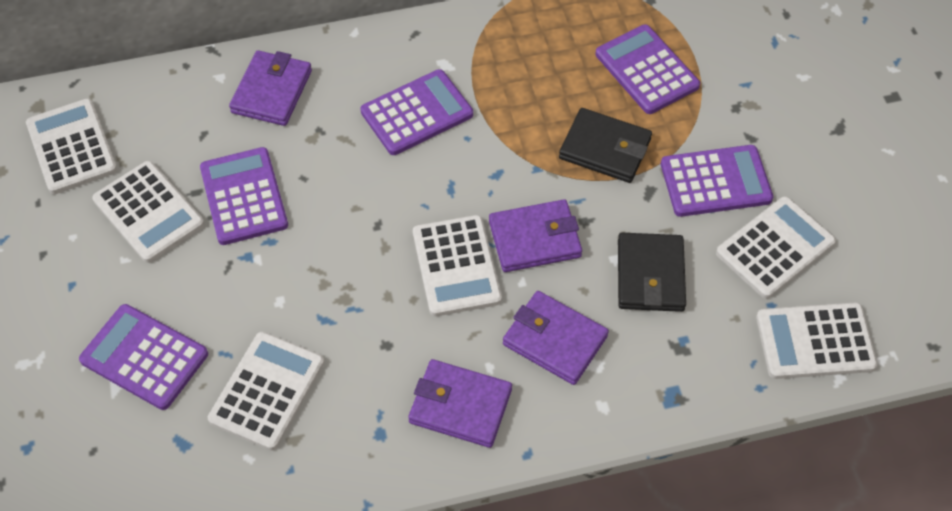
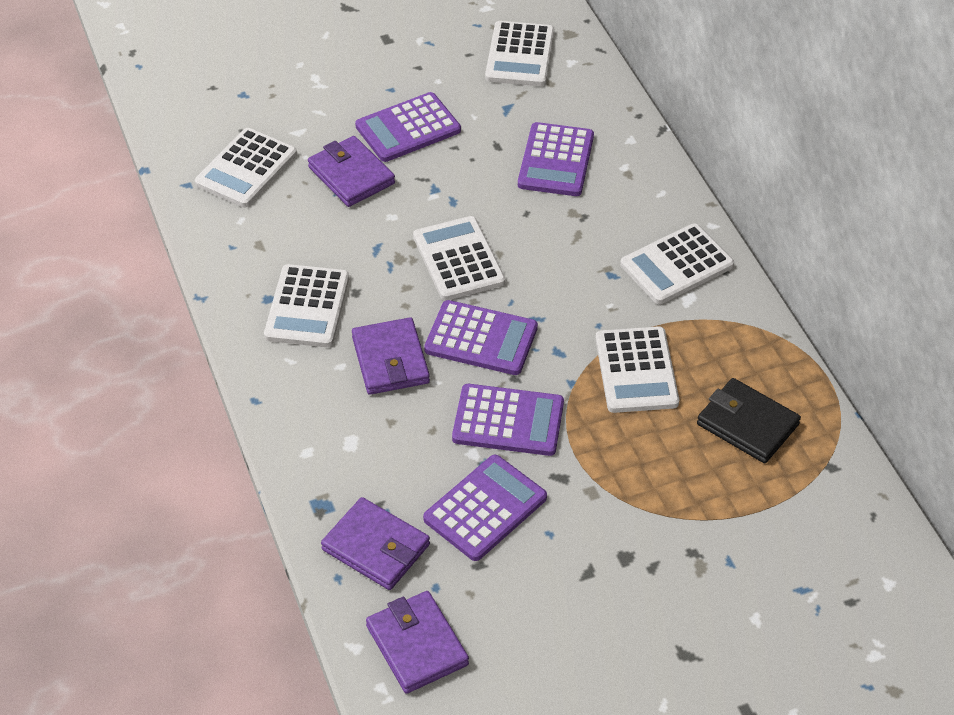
black wallet: [559,108,652,183] [618,233,686,312] = 2 -> [697,378,801,463] = 1

